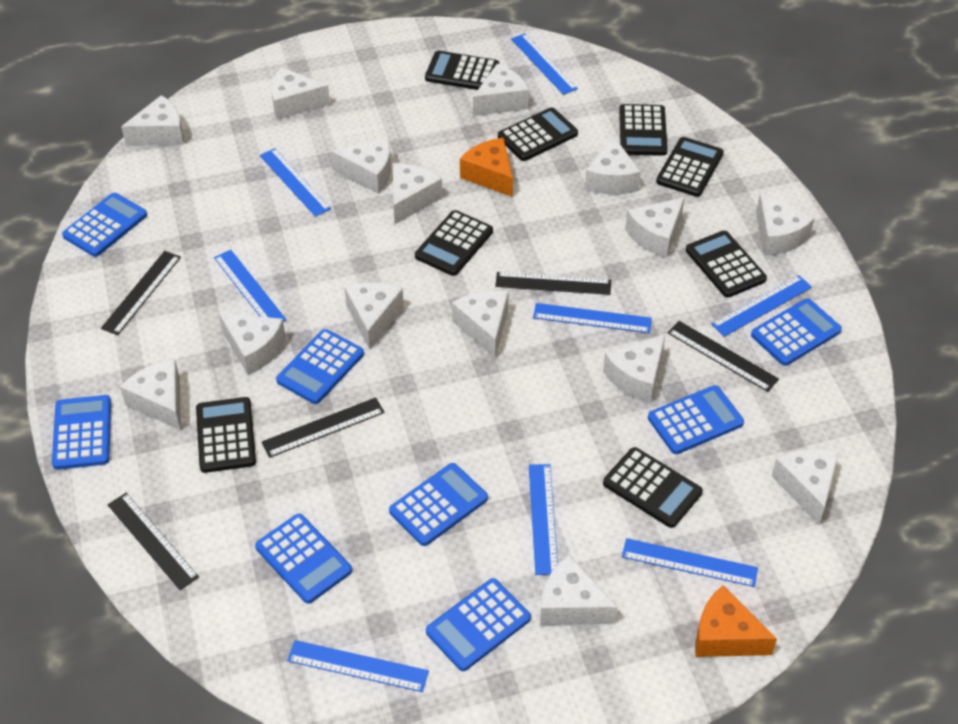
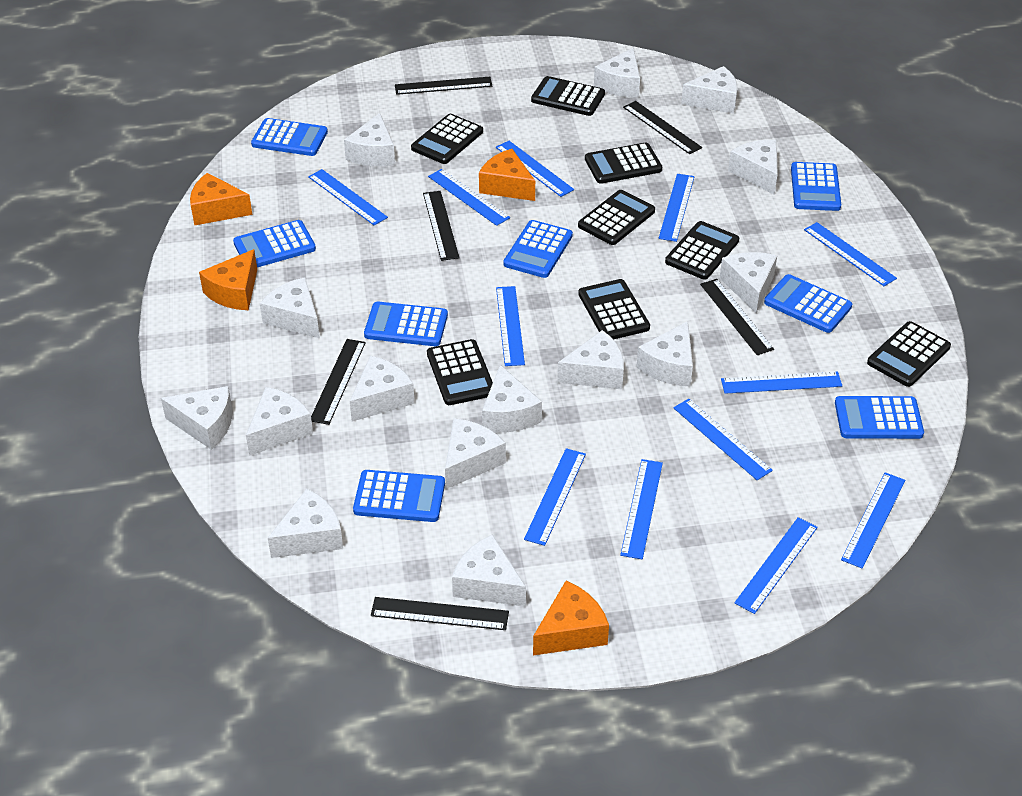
black ruler: [101,251,181,335] [108,493,199,590] [261,397,385,458] [495,272,611,295] [668,321,779,392] = 5 -> [311,339,366,425] [371,597,509,630] [395,77,492,95] [423,191,459,261] [623,101,702,154] [700,279,774,355] = 6
blue ruler: [214,250,287,322] [260,148,331,217] [287,640,429,692] [511,33,578,95] [529,464,558,575] [533,303,652,333] [622,538,758,587] [711,275,812,337] = 8 -> [308,169,388,225] [428,169,510,226] [496,141,574,197] [496,286,525,366] [524,448,586,546] [620,459,663,559] [659,174,694,242] [673,399,773,480] [721,372,842,394] [734,517,818,614] [804,222,897,286] [841,472,905,568] = 12
orange cheese: [460,138,513,197] [695,585,777,657] = 2 -> [190,173,252,226] [199,249,257,310] [479,149,535,201] [533,581,609,655] = 4

